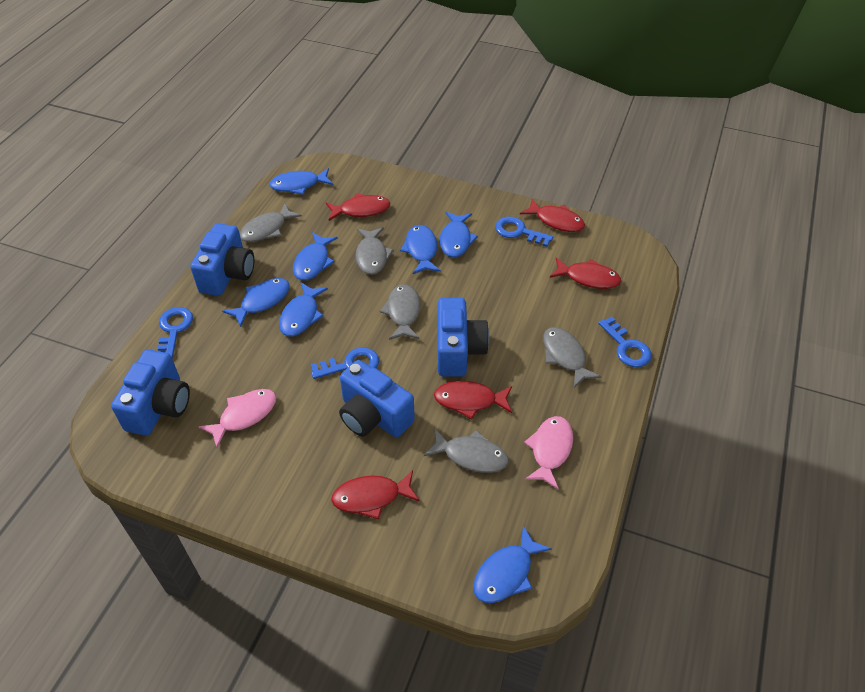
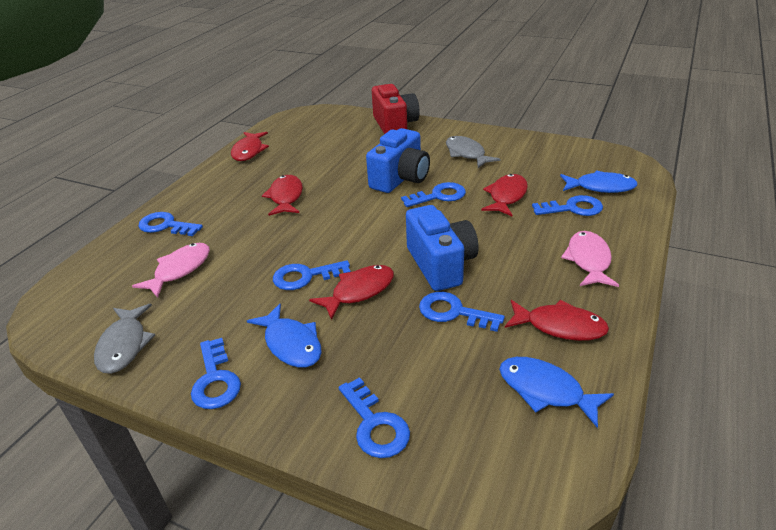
blue camera: [111,349,190,436] [190,223,254,296] [339,360,415,437] [438,298,489,376] = 4 -> [366,128,430,193] [406,205,479,291] = 2
blue fish: [222,278,290,327] [269,168,333,195] [279,282,328,336] [293,232,338,280] [400,225,441,274] [440,212,478,257] [473,526,552,603] = 7 -> [247,304,322,367] [499,357,614,428] [560,170,638,193] = 3
blue key: [158,307,193,358] [311,347,379,379] [495,217,553,247] [598,317,652,367] = 4 -> [138,212,203,236] [191,338,241,409] [273,260,350,290] [339,377,410,458] [401,182,466,207] [419,292,505,332] [532,195,603,216] = 7
grey fish: [240,204,302,242] [355,227,394,275] [380,284,421,340] [424,428,509,473] [543,327,602,388] = 5 -> [94,304,155,374] [446,136,500,168] = 2
red camera: none = 0 -> [372,84,420,134] = 1

